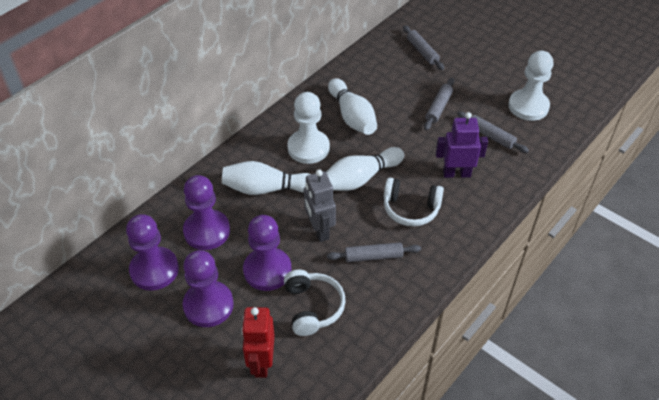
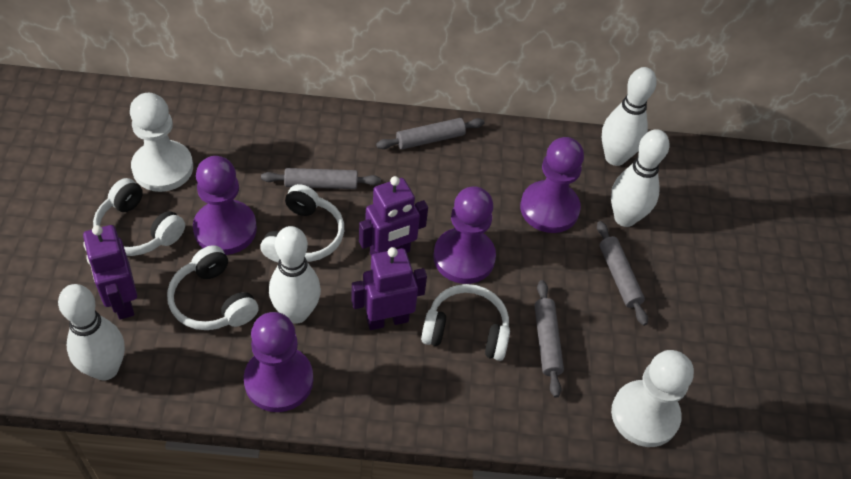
grey robot: [304,169,336,242] = 1 -> none = 0
purple robot: [436,112,488,178] = 1 -> [83,225,137,319] [351,247,427,330] [359,176,428,256] = 3
red robot: [241,307,275,378] = 1 -> none = 0
white bowling pin: [222,161,311,195] [326,147,404,191] [328,78,377,135] = 3 -> [58,284,125,380] [269,226,321,324] [602,67,657,166] [611,129,669,227] = 4
white headphones: [284,270,346,336] [384,178,444,226] = 2 -> [93,178,185,256] [167,245,259,330] [260,184,344,262] [421,284,510,361] = 4

